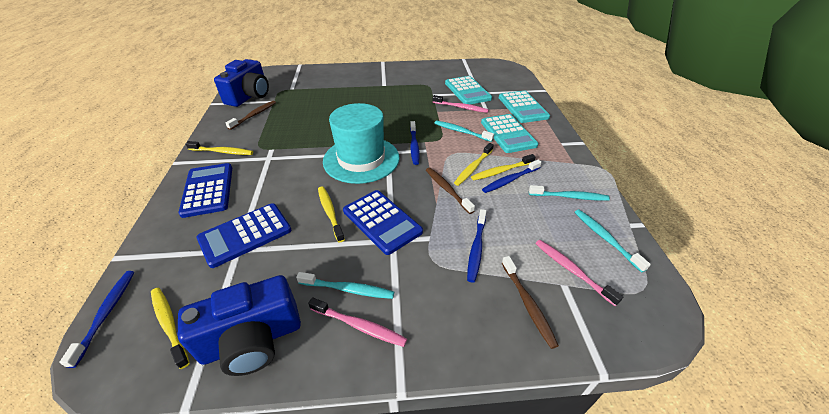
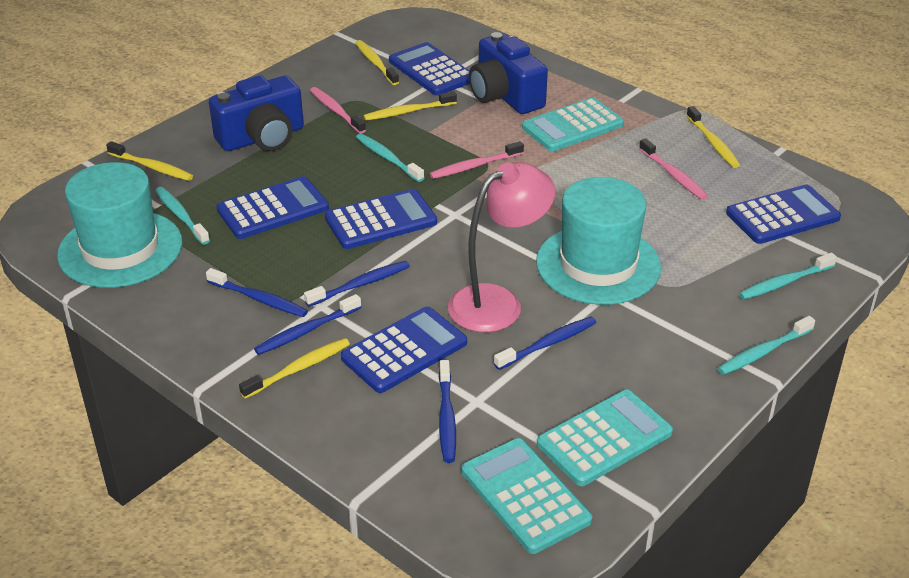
blue calculator: [178,163,232,218] [196,203,291,268] [343,190,423,255] = 3 -> [216,176,329,239] [325,189,437,249] [341,307,467,393] [389,42,470,96] [726,184,841,244] = 5
blue toothbrush: [59,271,134,368] [410,121,420,165] [467,209,486,283] [482,160,542,193] = 4 -> [206,268,308,317] [254,294,361,355] [304,261,410,307] [439,360,456,463] [494,317,596,370] = 5
brown toothbrush: [226,101,276,130] [426,168,475,214] [502,256,559,349] = 3 -> none = 0
pink lamp: none = 0 -> [448,162,555,332] = 1
turquoise hat: [323,103,400,184] = 1 -> [57,162,182,288] [536,177,661,305] = 2

